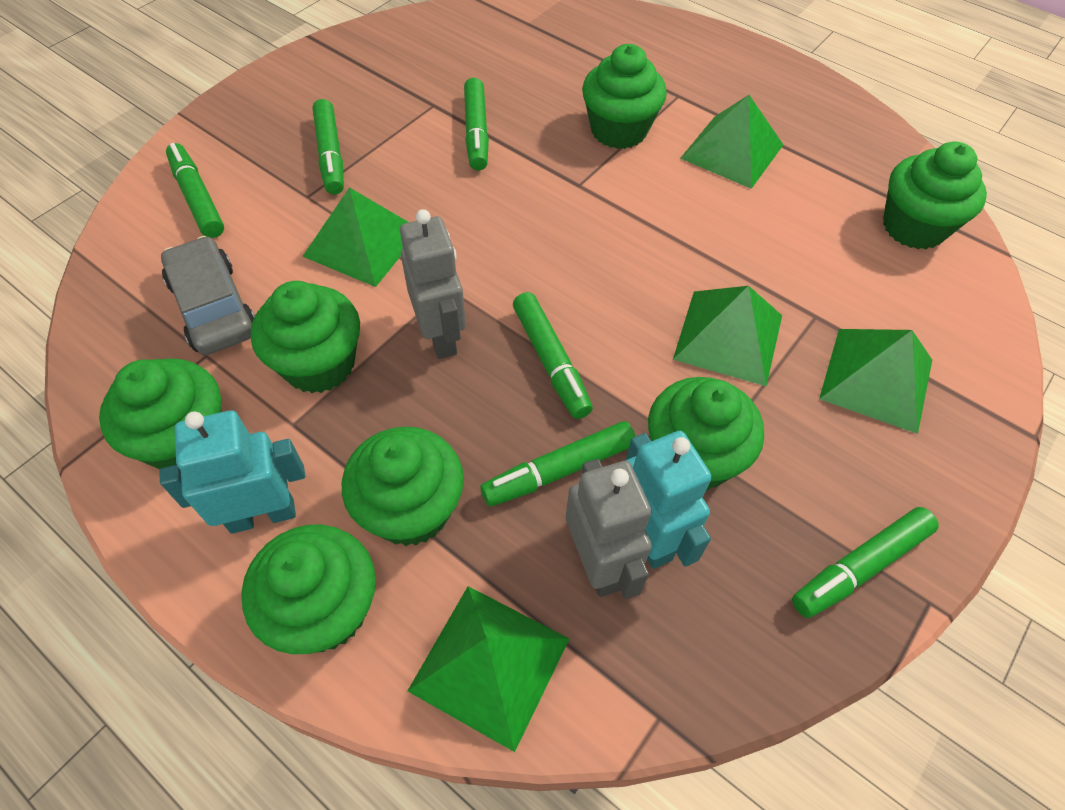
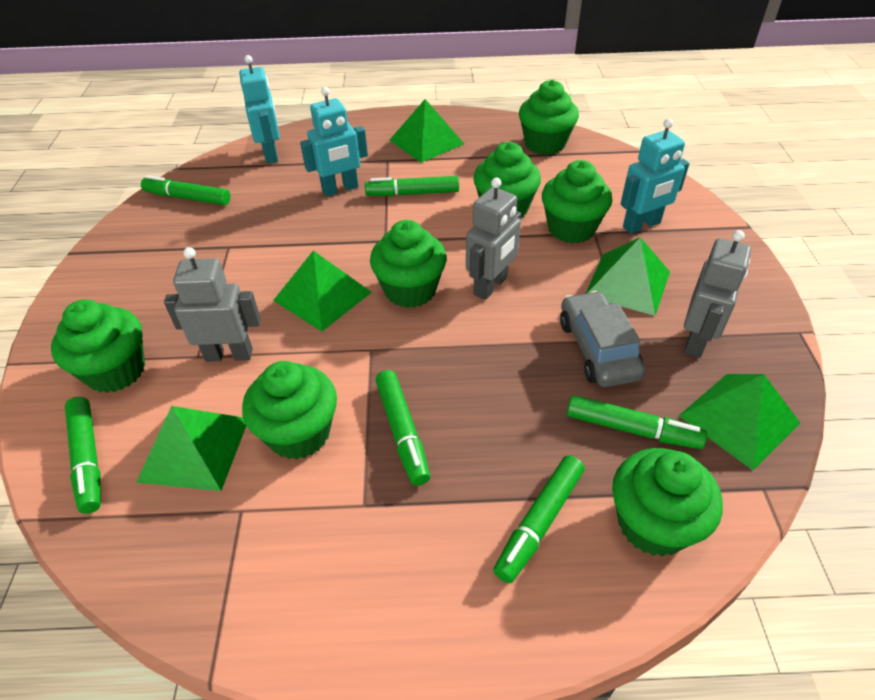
grey robot: [400,209,466,359] [566,459,652,599] = 2 -> [164,247,261,362] [466,178,521,300] [684,230,751,358] = 3
turquoise robot: [159,410,305,534] [626,431,712,569] = 2 -> [239,55,280,163] [300,87,368,196] [621,118,689,234] = 3

